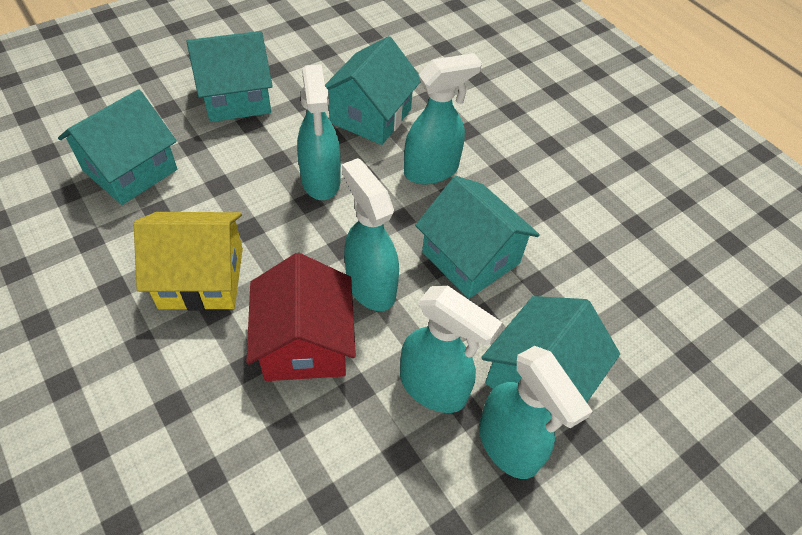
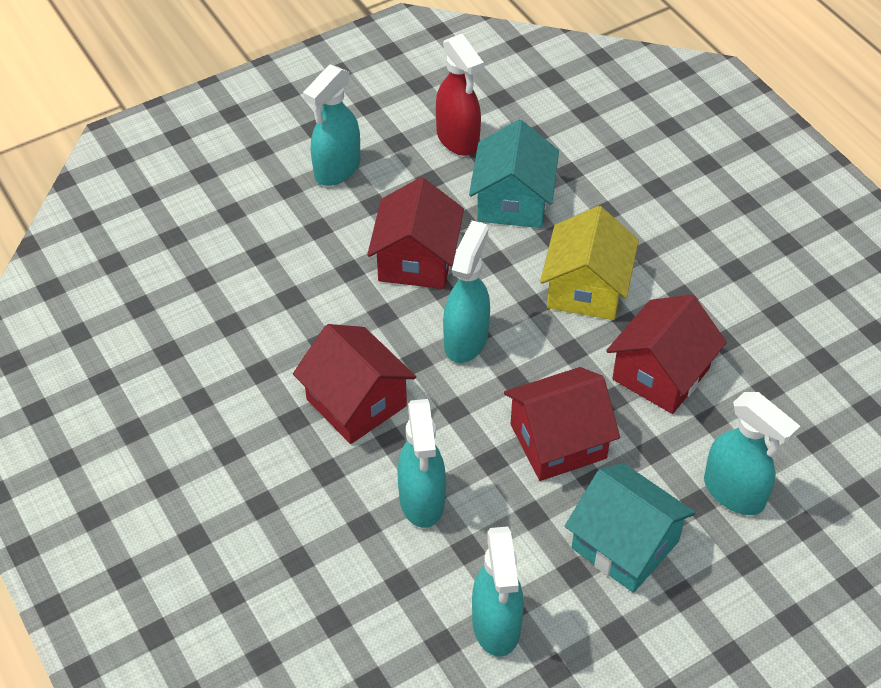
red house: [246,253,356,381] = 1 -> [293,324,416,444] [367,177,464,289] [504,367,620,481] [606,295,727,414] = 4
red spray bottle: none = 0 -> [436,34,484,156] = 1
turquoise house: [58,89,177,205] [187,31,273,122] [325,36,421,145] [415,176,540,299] [481,296,620,414] = 5 -> [469,120,559,228] [565,463,696,593] = 2

